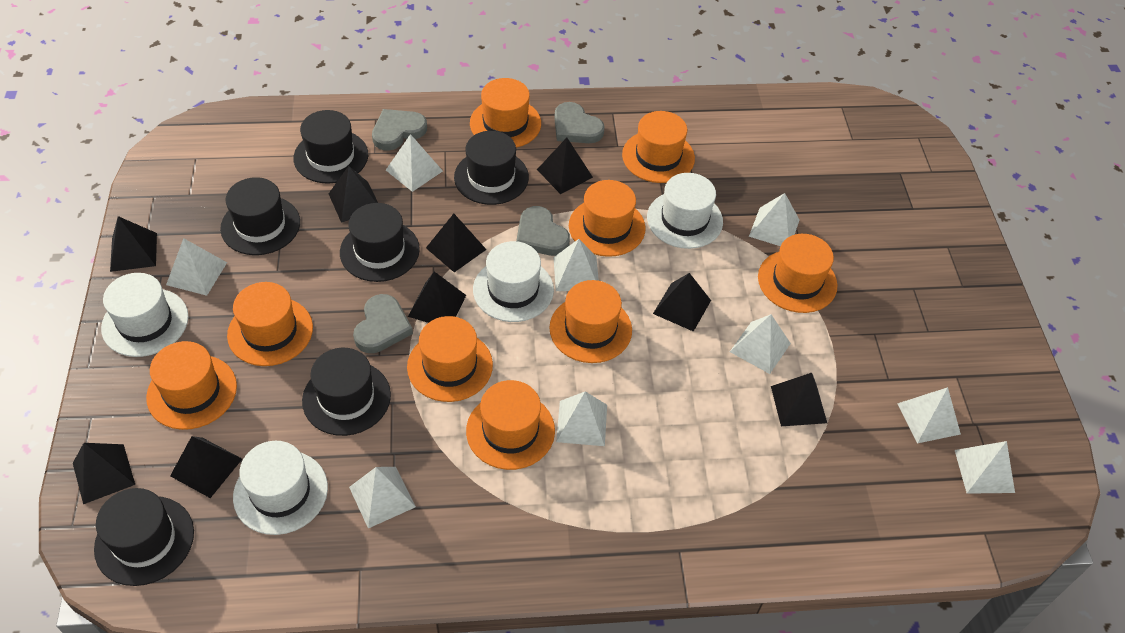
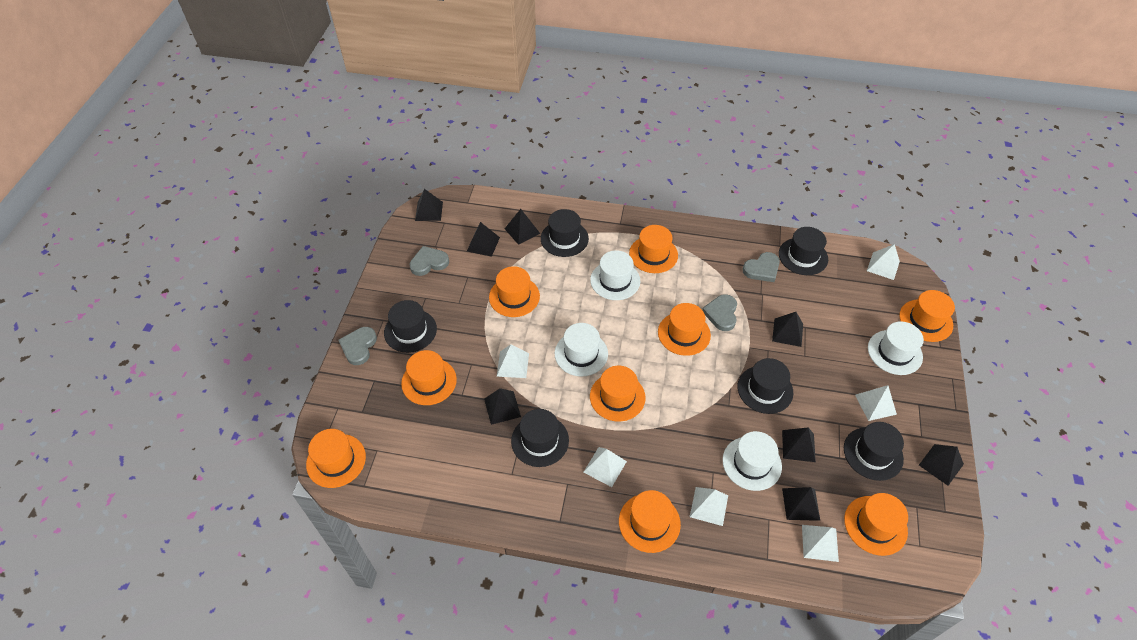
black pyramid: [73,443,135,504] [110,216,157,272] [170,436,242,498] [329,166,378,223] [408,271,466,323] [426,214,487,272] [537,138,593,194] [653,273,711,332] [771,373,827,426] = 9 -> [415,189,443,221] [467,222,500,257] [484,388,521,425] [505,209,540,245] [772,312,803,347] [782,427,816,462] [782,487,820,521] [919,444,964,486] = 8
white pyramid: [166,238,227,296] [349,467,416,528] [386,134,443,192] [554,239,599,291] [556,391,607,446] [730,314,791,374] [749,193,800,246] [897,387,961,444] [955,441,1015,494] = 9 -> [497,344,529,378] [584,447,627,487] [690,487,728,526] [802,525,839,562] [855,385,897,421] [867,244,900,280] = 6

